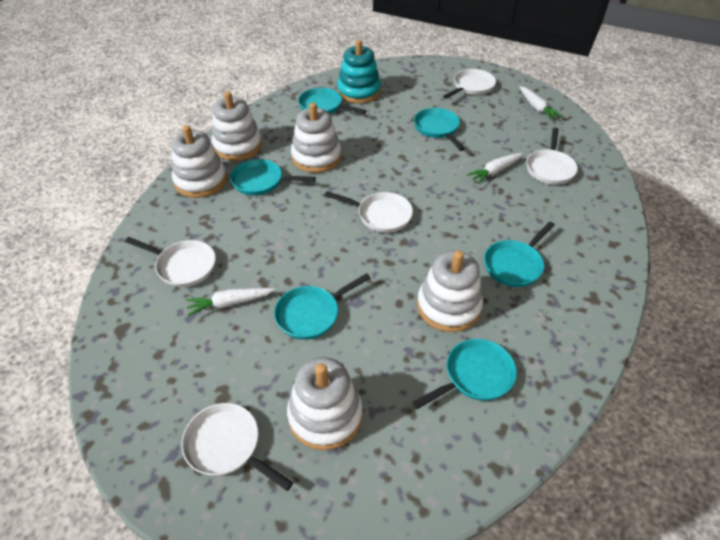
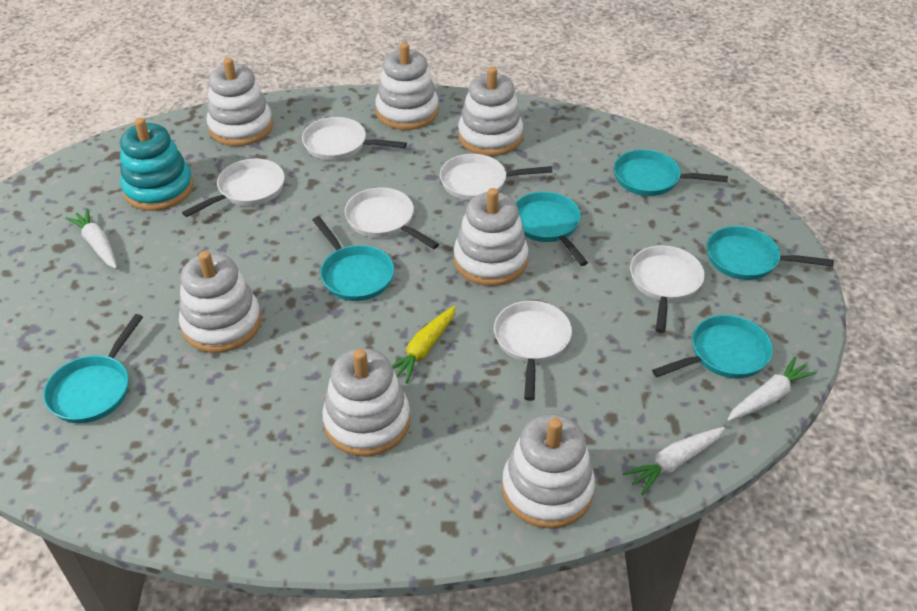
white pan: [125,237,216,287] [181,403,293,491] [324,191,413,233] [443,69,496,99] [526,128,578,185] = 5 -> [182,159,285,217] [302,117,407,160] [344,188,439,249] [440,154,552,201] [494,301,572,401] [630,246,705,333] = 6
white stacking toy: [171,125,227,198] [211,91,262,161] [287,357,363,450] [291,102,341,173] [417,250,483,332] = 5 -> [179,251,262,353] [206,58,273,146] [322,348,410,457] [375,43,439,130] [454,188,528,286] [458,67,523,156] [502,414,595,529] = 7
yellow carrot: none = 0 -> [392,306,456,384] = 1

